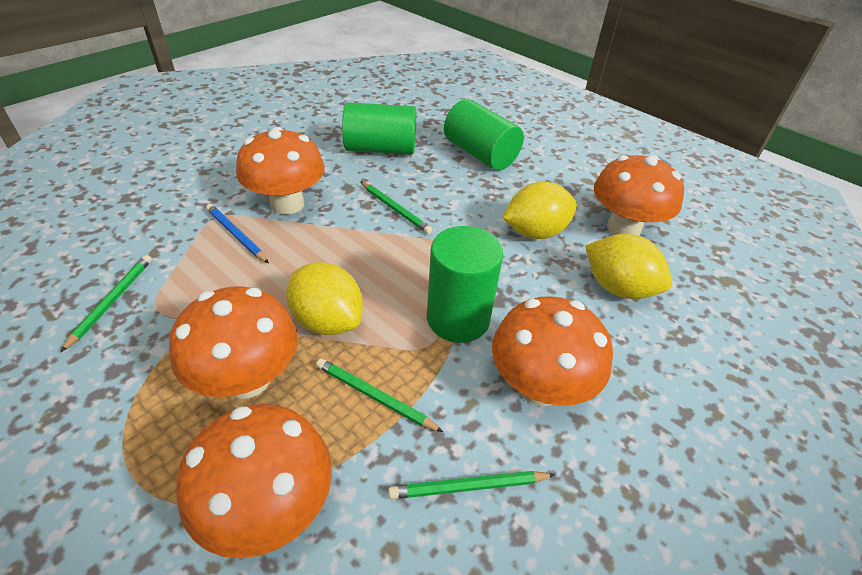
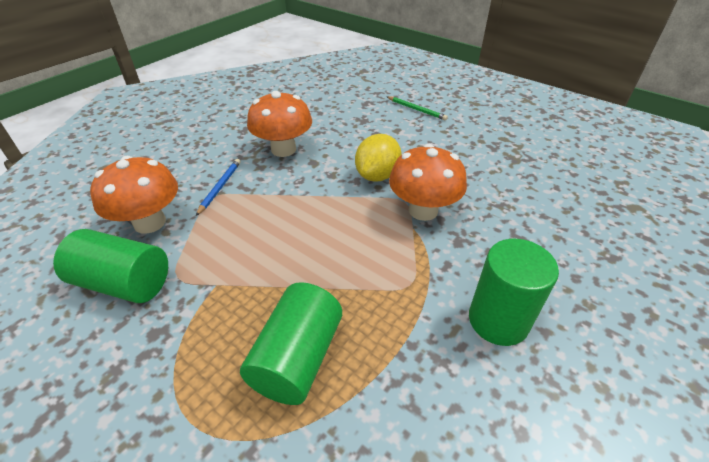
green pencil: [61,255,152,352] [316,358,443,432] [360,181,432,234] [388,471,555,499] = 4 -> [386,96,448,120] = 1
orange mushroom: [169,286,298,399] [176,404,332,558] [236,127,325,215] [492,296,613,406] [594,155,684,236] = 5 -> [90,156,178,234] [247,91,312,157] [389,144,467,221] = 3
yellow lemon: [286,262,363,335] [502,182,577,239] [586,234,672,299] = 3 -> [355,134,402,182] = 1

